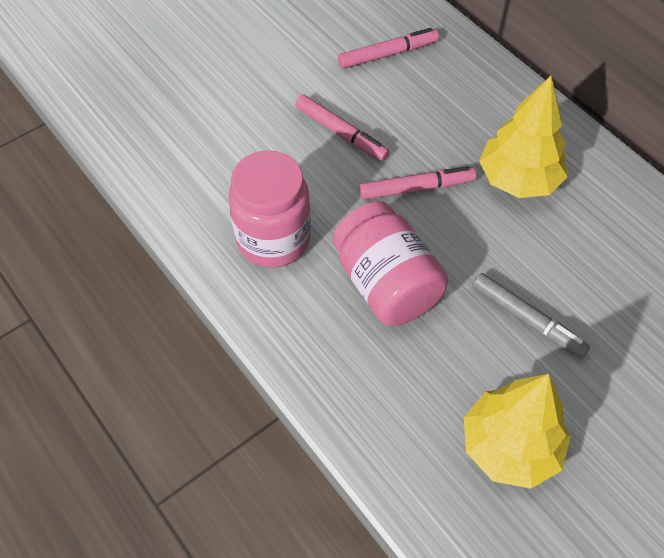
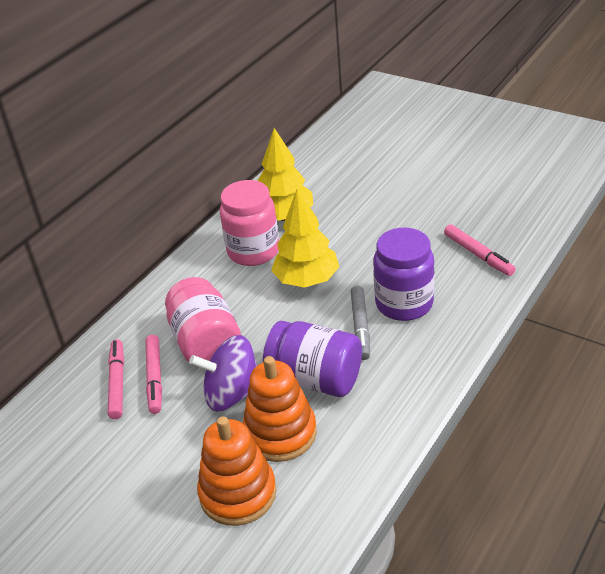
orange stacking toy: none = 0 -> [197,416,277,526] [243,356,317,462] = 2
purple jar: none = 0 -> [263,321,362,397] [373,228,434,321] = 2
purple spinning top: none = 0 -> [189,335,257,411] = 1

